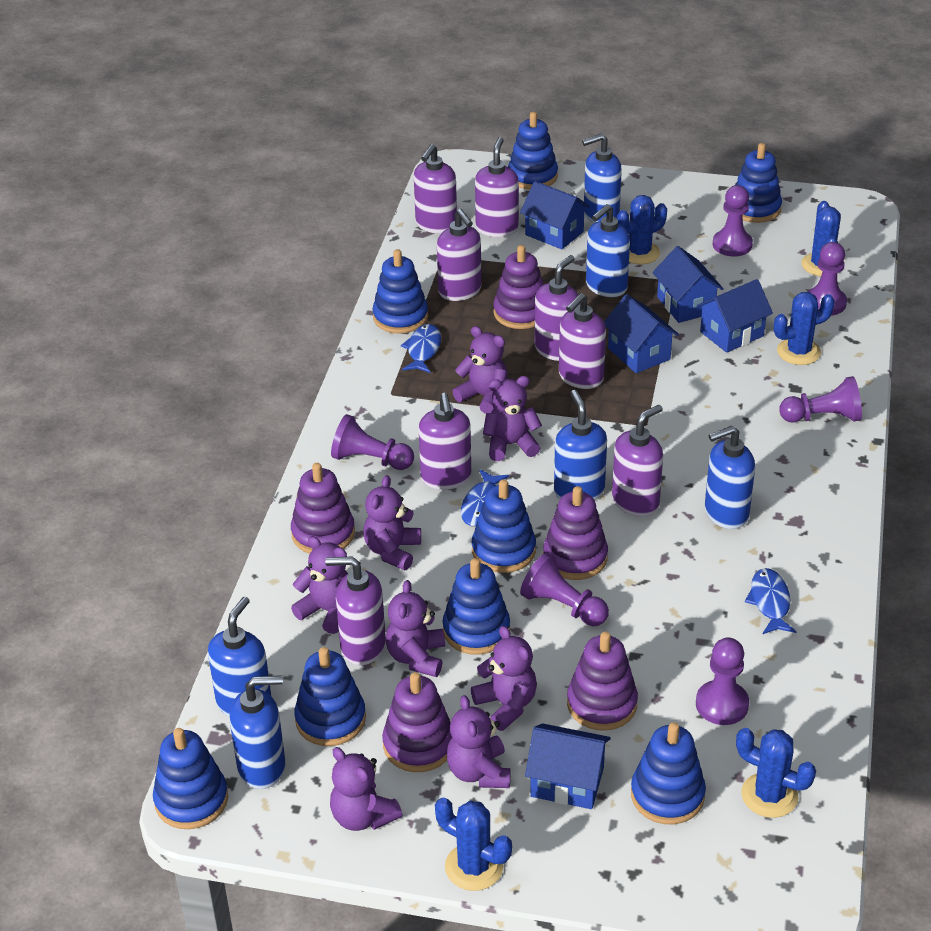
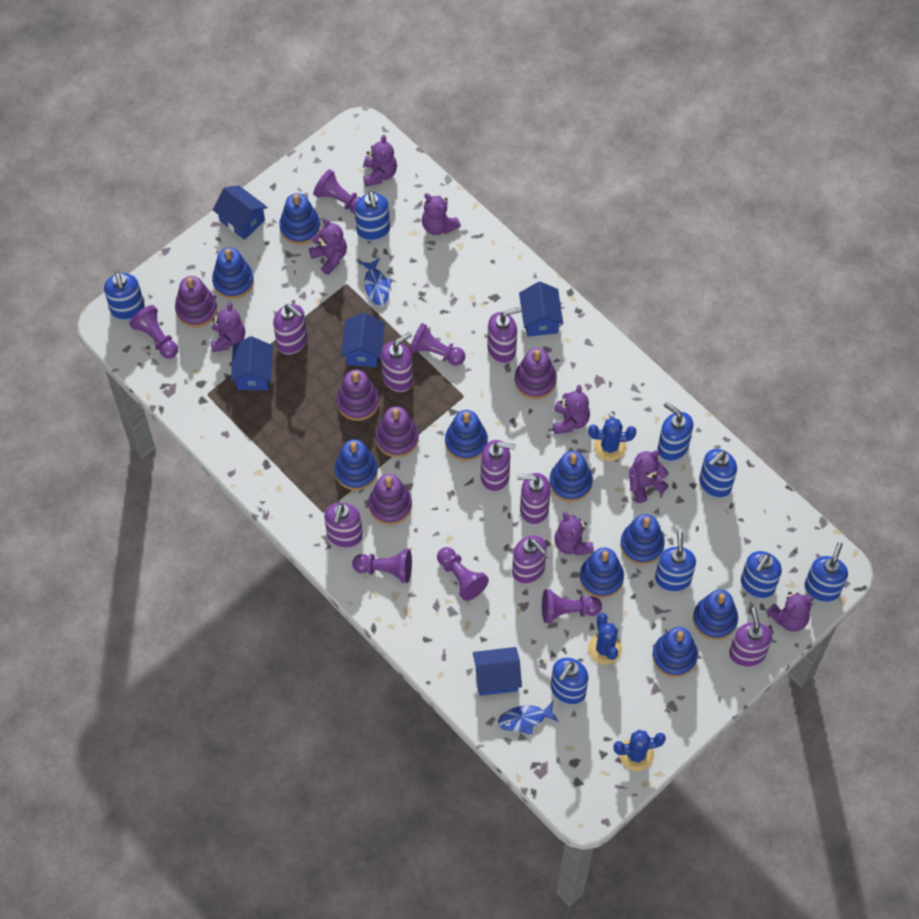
blue cactus: [435,798,512,891] [617,195,667,264] [736,728,816,818] [774,292,835,365] [801,201,841,276] = 5 -> [588,417,636,461] [588,613,622,665] [613,730,666,771] = 3
blue fish: [401,324,441,373] [461,469,509,526] [745,568,796,634] = 3 -> [360,258,392,306] [498,701,559,735] = 2
blue soap dispenser: [208,597,271,717] [229,675,285,789] [554,390,607,500] [582,134,622,223] [586,204,630,297] [705,426,755,529] = 6 -> [104,272,145,321] [355,191,390,241] [551,658,589,705] [655,531,696,592] [658,402,693,462] [699,449,737,498] [741,551,782,599] [804,542,848,602] = 8
blue stacking toy: [153,728,228,829] [294,647,366,746] [373,249,428,334] [443,558,510,655] [472,479,536,573] [508,112,558,190] [631,722,706,824] [735,143,782,223] = 8 -> [212,247,254,299] [279,193,321,245] [334,439,378,490] [445,410,488,461] [549,451,593,502] [580,547,624,598] [620,514,665,565] [652,627,698,677] [693,589,738,640] = 9

